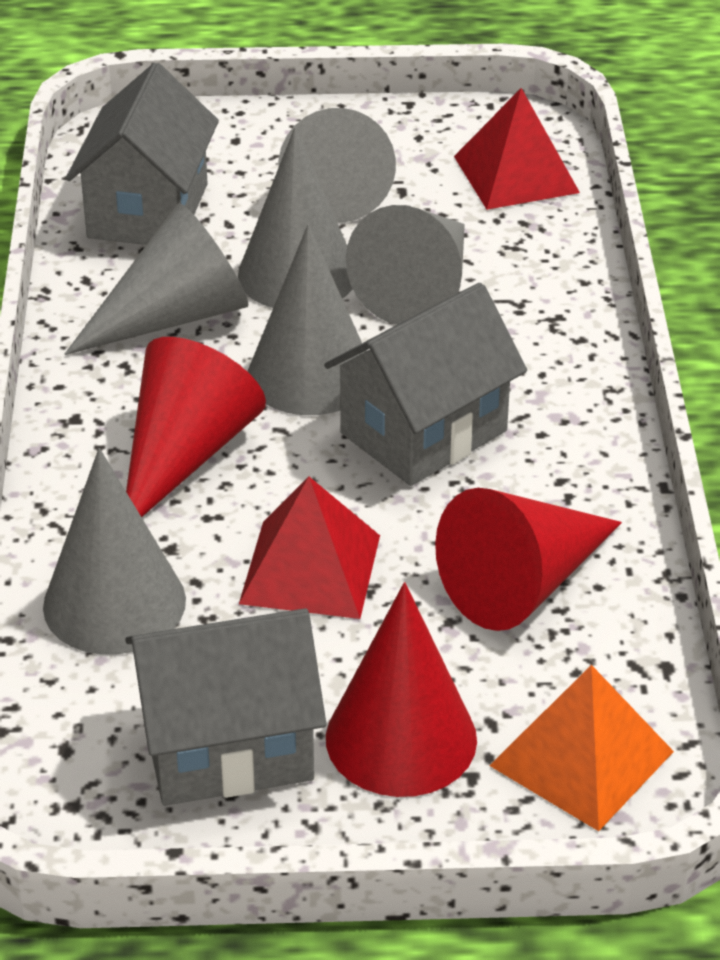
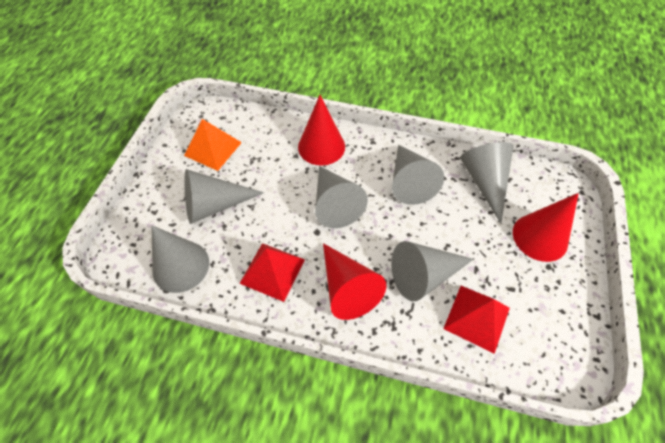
grey house: [66,63,219,245] [125,608,326,806] [324,283,527,486] = 3 -> none = 0

